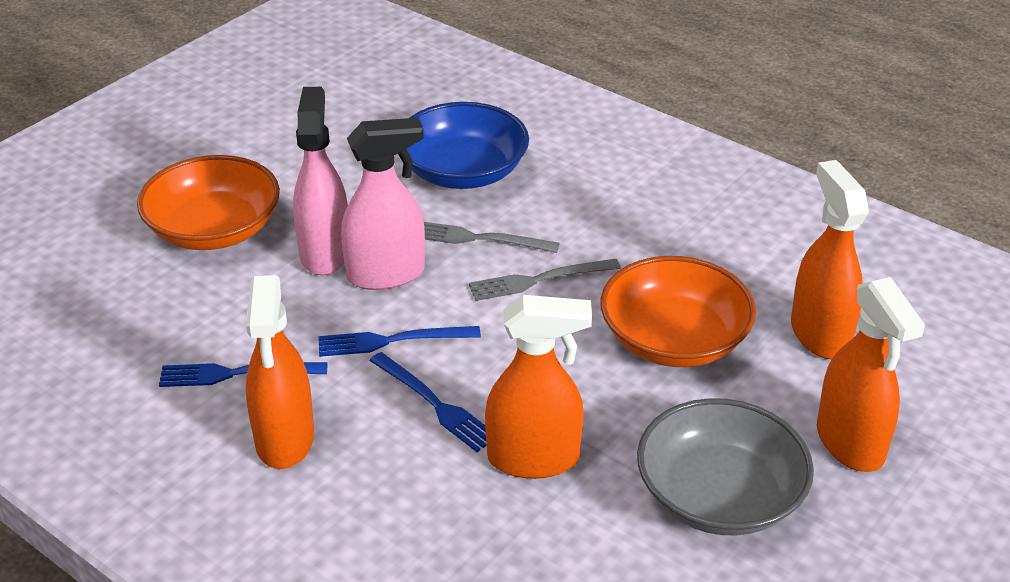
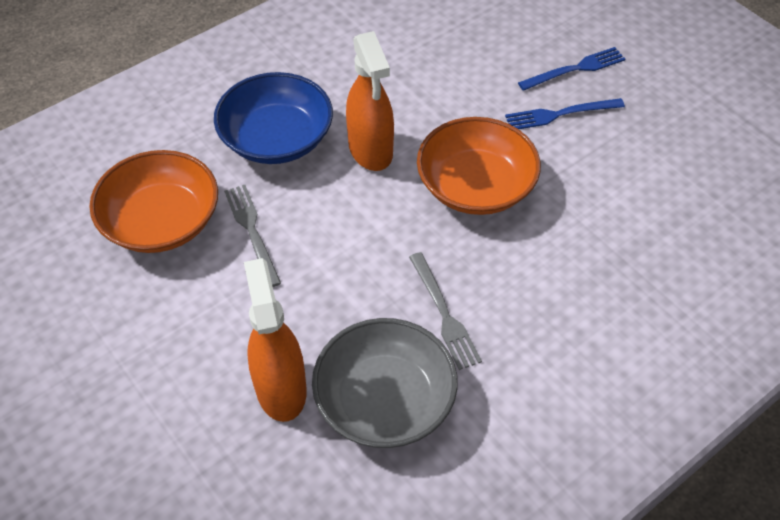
blue fork: [159,362,328,387] [319,326,481,357] [369,352,487,452] = 3 -> [505,98,625,129] [518,47,626,91] = 2
orange spray bottle: [246,275,314,469] [485,295,592,479] [791,160,869,359] [817,277,925,472] = 4 -> [244,258,307,422] [346,31,394,171] = 2
pink spray bottle: [293,87,348,275] [341,118,425,290] = 2 -> none = 0

